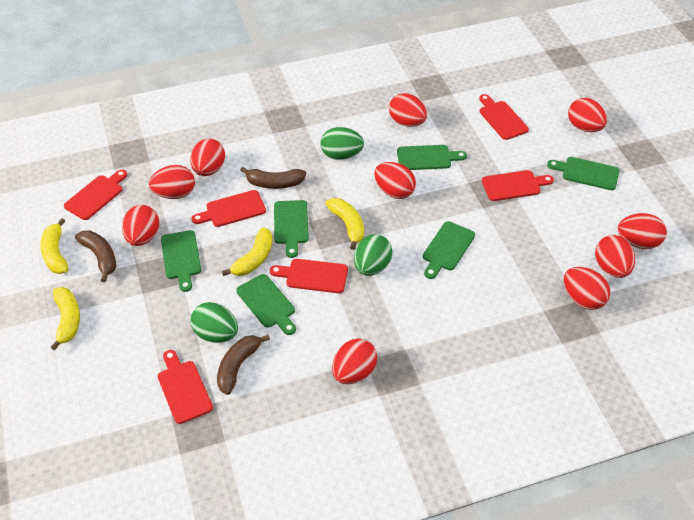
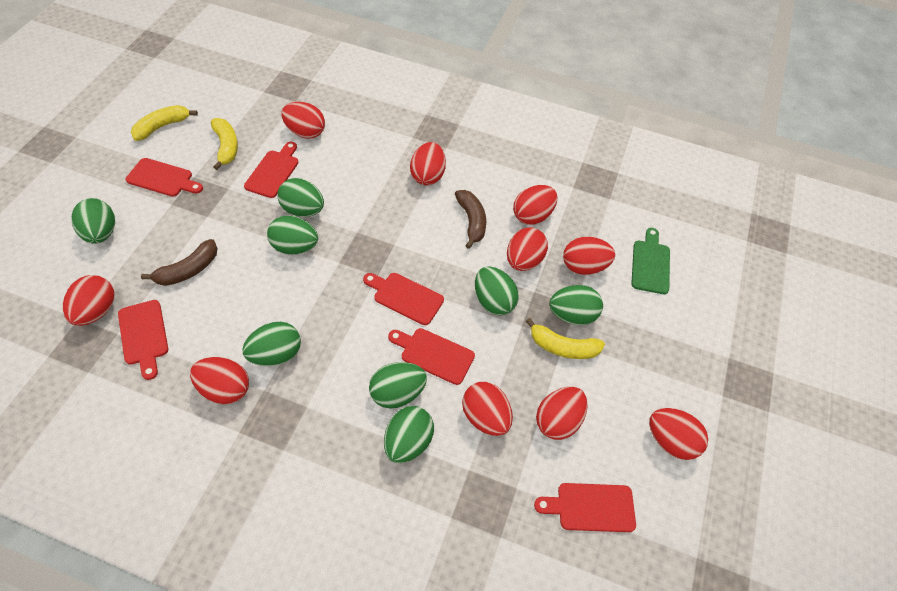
brown banana: [75,230,116,282] [217,335,270,395] [240,167,306,189] = 3 -> [141,239,218,286] [455,190,486,249] = 2
green cutting board: [161,230,201,292] [236,274,296,335] [274,200,309,258] [397,145,467,170] [423,221,475,279] [547,157,619,190] = 6 -> [631,228,670,294] = 1
green egg: [190,302,238,343] [321,127,364,160] [354,234,392,276] = 3 -> [71,198,115,244] [242,322,301,366] [267,216,318,255] [277,178,324,217] [369,362,427,409] [384,406,434,463] [475,267,519,315] [549,285,603,325] = 8
yellow banana: [40,218,68,274] [50,287,80,351] [222,227,273,276] [325,198,364,250] = 4 -> [131,105,198,141] [211,118,238,170] [526,318,605,359] = 3

